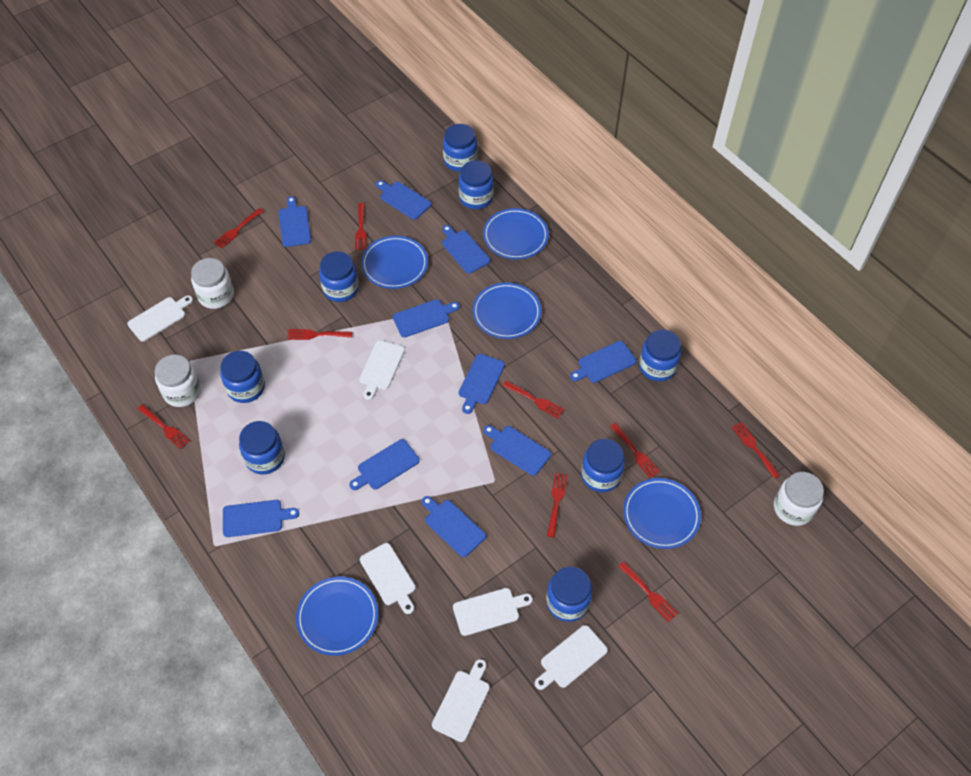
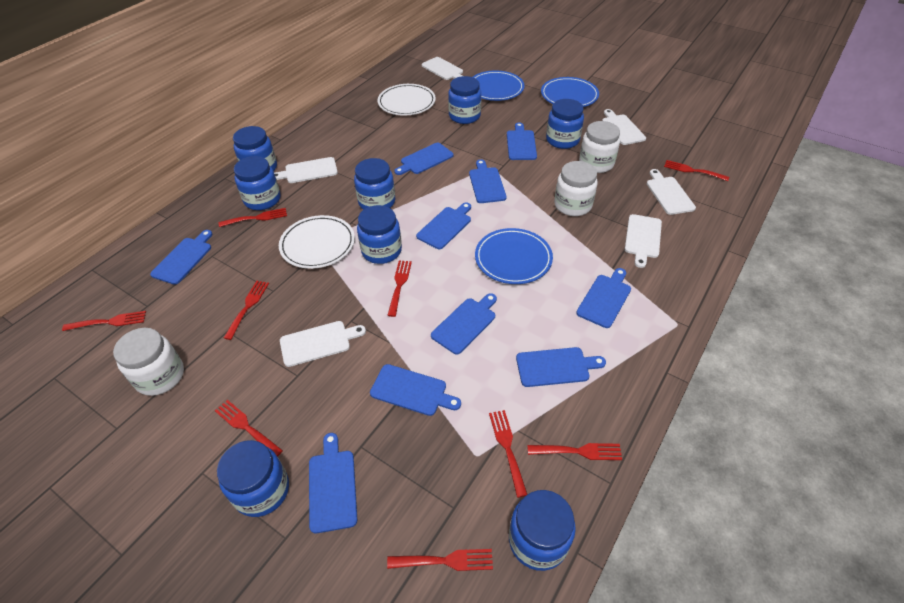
blue plate: [296,577,378,656] [361,236,428,289] [472,283,541,339] [483,208,549,260] [623,478,701,549] = 5 -> [473,70,525,101] [475,228,553,284] [541,77,599,107] = 3
white plate: none = 0 -> [279,215,355,269] [378,84,436,115] = 2

